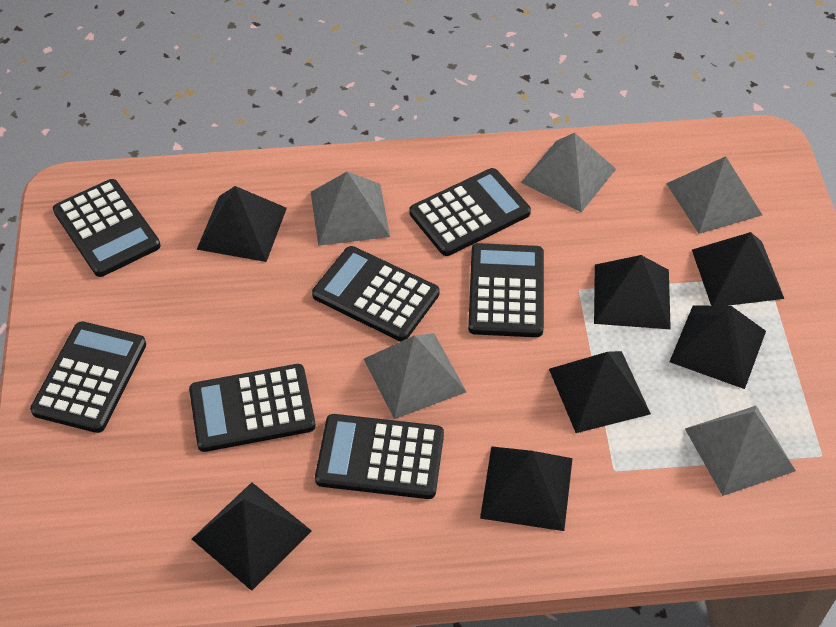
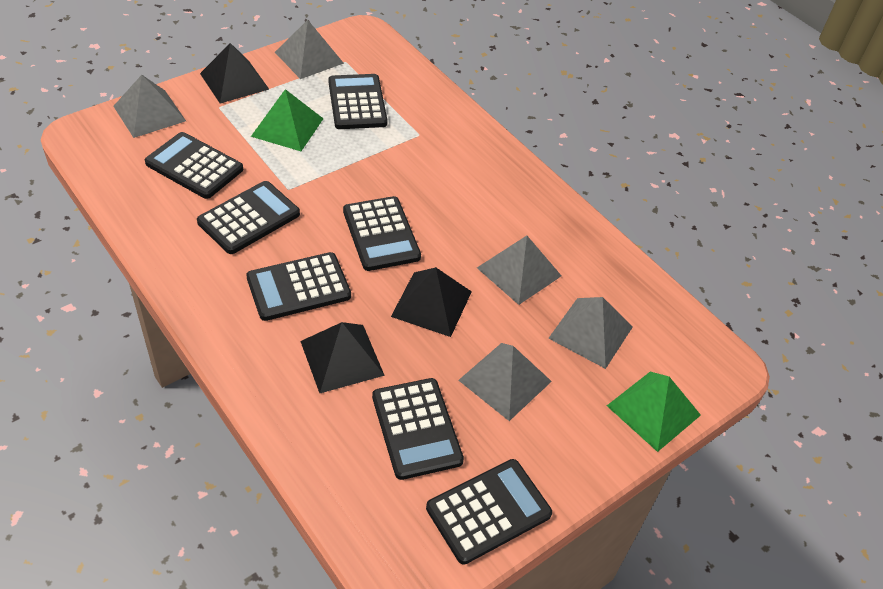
black pyramid: [192,482,312,591] [197,186,287,262] [480,446,573,531] [549,351,651,433] [594,255,671,329] [669,305,766,389] [692,232,784,306] = 7 -> [200,43,269,104] [300,322,385,393] [391,267,472,337] = 3
green pyramid: none = 0 -> [251,89,324,151] [607,372,701,452] = 2

